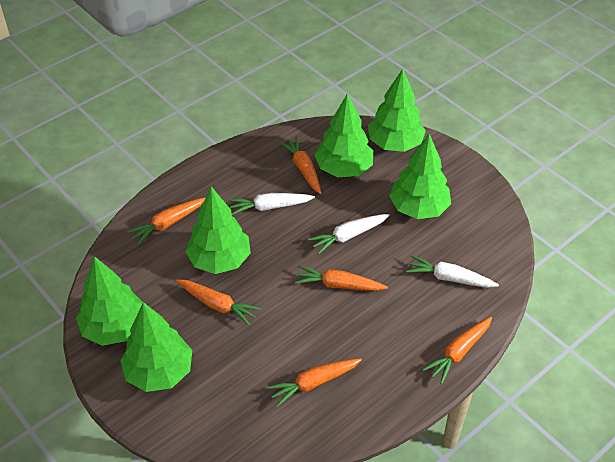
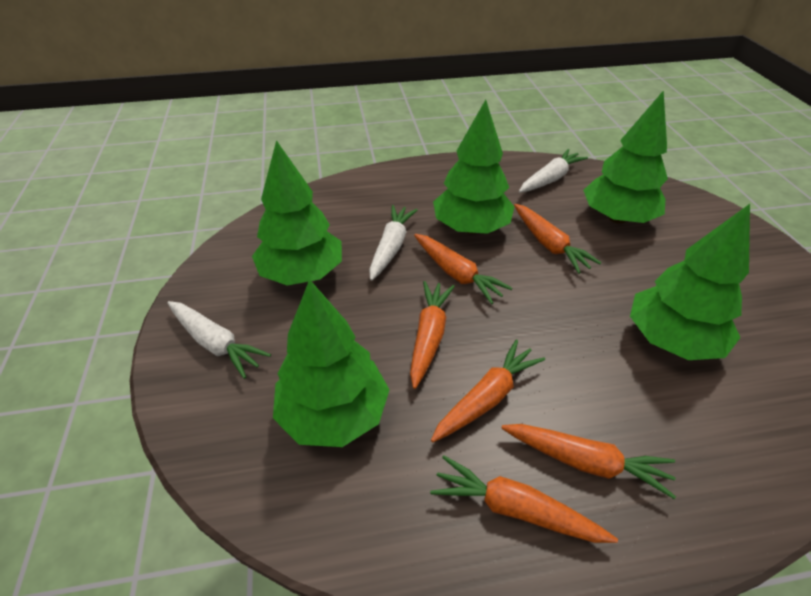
green tree: [76,256,143,346] [120,302,192,392] [185,186,251,274] [314,94,373,177] [368,69,426,152] [389,134,451,219] = 6 -> [252,140,342,285] [273,279,390,447] [433,100,514,234] [583,90,668,224] [630,204,750,360] = 5

